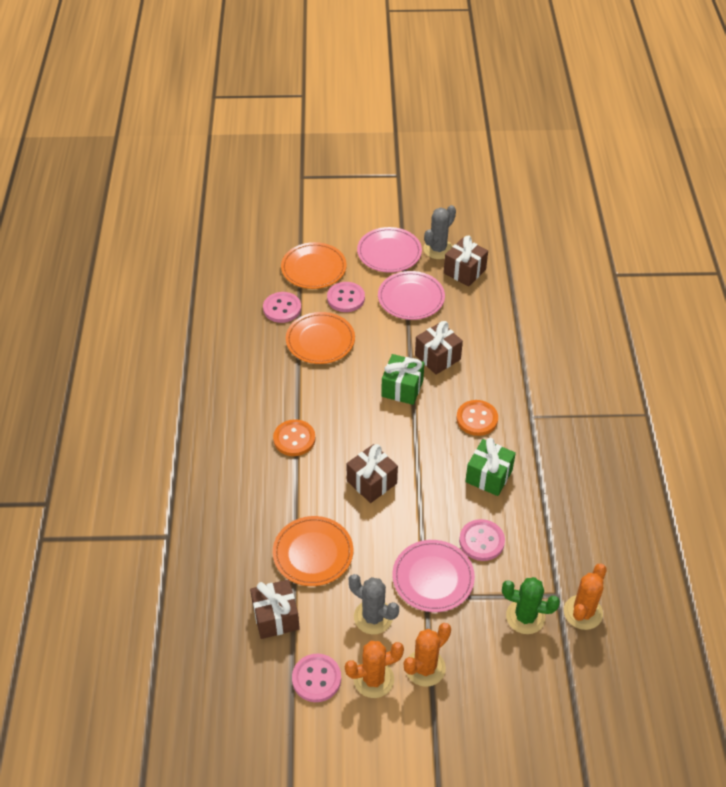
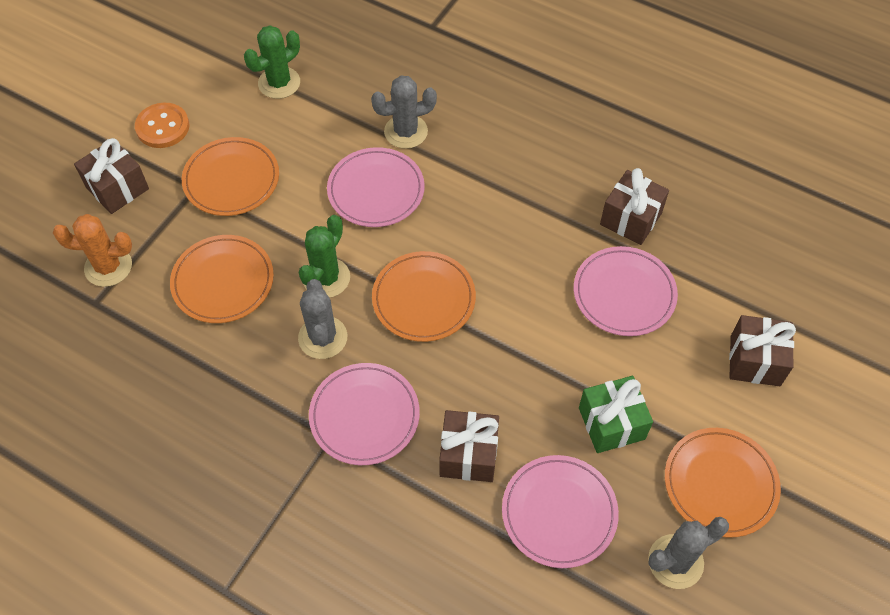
green cactus: [502,577,560,634] = 1 -> [244,25,300,99] [299,215,350,298] = 2
green gift: [381,354,424,405] [465,438,516,496] = 2 -> [579,376,653,453] = 1
grey cactus: [349,574,399,634] [423,205,456,259] = 2 -> [298,279,347,359] [371,75,437,149] [648,517,729,589] = 3
orange button: [273,419,316,456] [456,400,498,436] = 2 -> [135,103,189,148] = 1
orange cactus: [345,641,404,698] [404,623,451,687] [564,564,607,630] = 3 -> [53,214,132,287] = 1
orange plate: [273,516,353,586] [281,242,347,289] [286,312,355,364] = 3 -> [170,235,274,323] [182,137,279,216] [372,251,476,342] [665,428,781,538] = 4
pink button: [263,292,301,323] [292,654,341,702] [327,282,365,312] [459,519,505,561] = 4 -> none = 0
pink plate: [357,227,422,273] [378,271,445,320] [392,540,475,612] = 3 -> [309,363,420,465] [327,147,425,227] [502,455,619,568] [574,246,678,336] = 4

